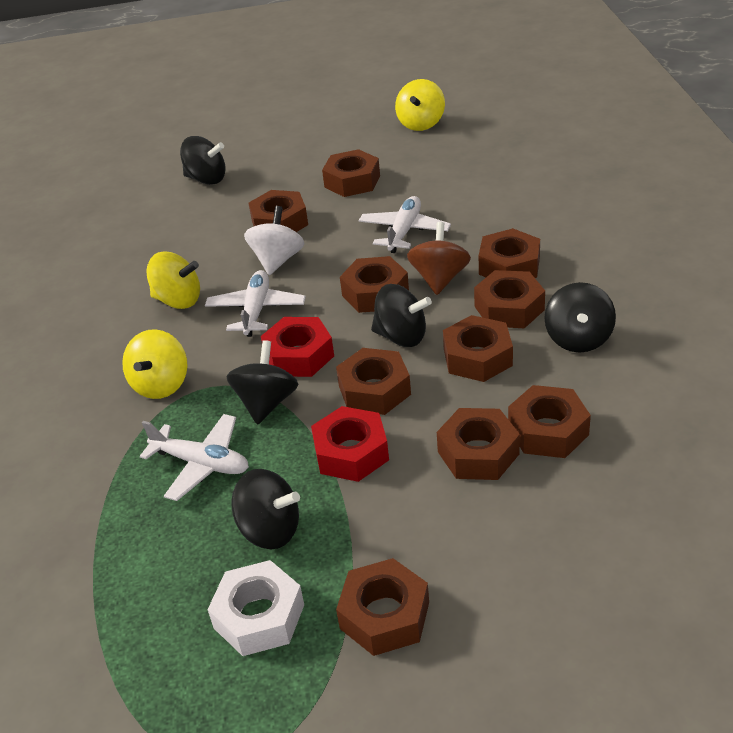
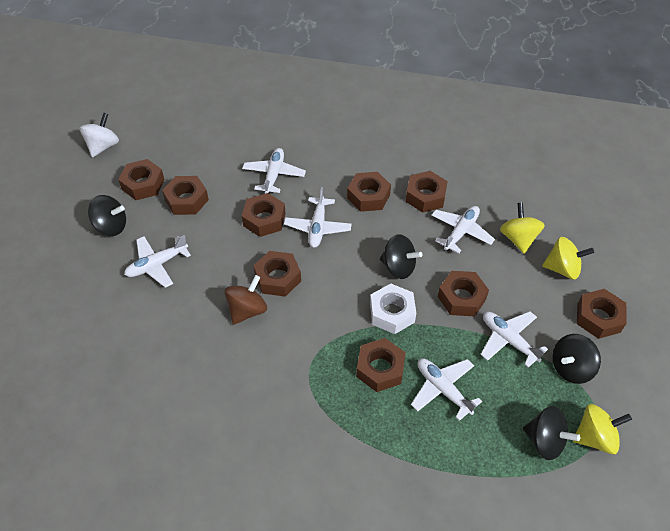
black spinning top: [180,136,226,185] [227,340,298,425] [231,469,300,549] [371,284,432,347] [545,282,616,352] = 5 -> [88,195,126,236] [380,234,423,279] [523,406,581,460] [552,334,601,384] = 4
brown nut: [248,190,308,232] [322,149,380,197] [336,348,411,415] [336,558,429,656] [340,256,409,313] [437,408,520,480] [443,315,513,382] [474,270,545,328] [479,228,540,278] [508,385,591,458] = 10 -> [118,159,165,200] [162,176,209,215] [242,193,286,237] [253,251,301,297] [347,172,391,212] [356,338,406,392] [405,171,448,213] [438,271,489,317] [577,289,627,339] = 9
red nut: [261,317,334,377] [311,406,389,482] = 2 -> none = 0
white plane: [140,414,249,501] [205,270,306,337] [359,196,451,253] = 3 -> [124,235,191,288] [242,148,306,194] [284,187,352,248] [411,358,482,421] [431,206,495,253] [480,311,548,368] = 6

